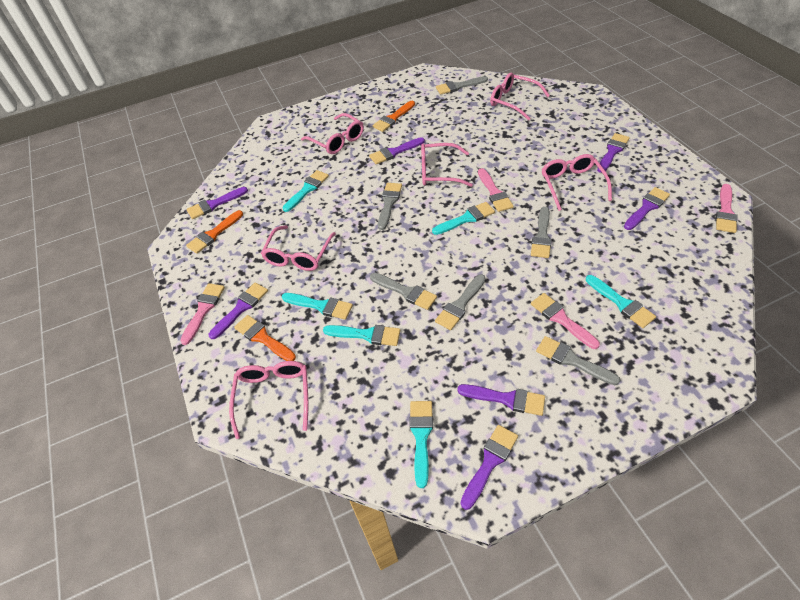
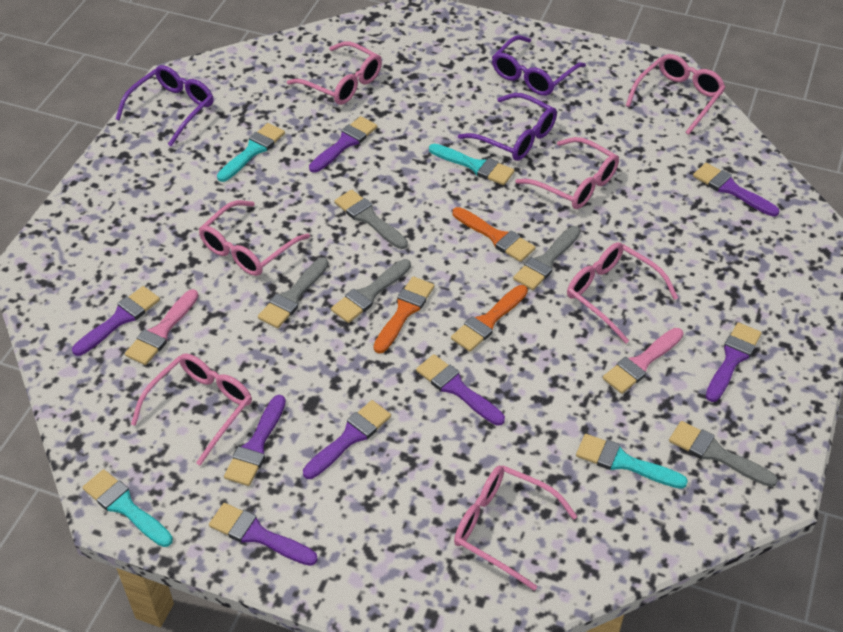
grey brush: [370,273,437,310] [378,183,402,230] [435,274,486,330] [436,76,488,94] [531,207,552,258] [536,336,620,385] = 6 -> [258,257,329,328] [331,259,411,323] [334,190,408,249] [513,226,580,290] [669,421,778,487] = 5
pink brush: [180,283,225,345] [478,168,514,212] [531,293,600,349] [716,184,738,233] = 4 -> [125,289,199,365] [603,328,683,394] = 2
pink glasses: [229,361,308,439] [261,225,336,271] [301,113,364,154] [421,143,473,187] [490,73,550,120] [542,154,612,211] = 6 -> [131,354,252,466] [199,200,310,276] [287,41,382,105] [454,465,578,591] [516,137,619,209] [567,242,678,343] [626,54,726,135] = 7
purple brush: [186,187,248,219] [209,283,268,339] [369,137,425,164] [457,384,545,416] [460,425,518,510] [597,133,630,173] [624,187,670,230] = 7 -> [72,286,160,356] [209,503,318,566] [224,395,286,486] [303,400,391,479] [309,116,377,173] [416,354,505,426] [693,163,780,217] [706,322,762,402] = 8
purple glasses: none = 0 -> [116,65,214,146] [458,93,557,161] [492,35,586,96] = 3
turquoise brush: [282,170,329,212] [282,293,353,320] [323,325,400,346] [409,401,433,488] [432,202,495,235] [586,275,656,328] = 6 -> [83,469,173,547] [217,123,285,182] [429,144,515,185] [576,434,688,489] = 4

